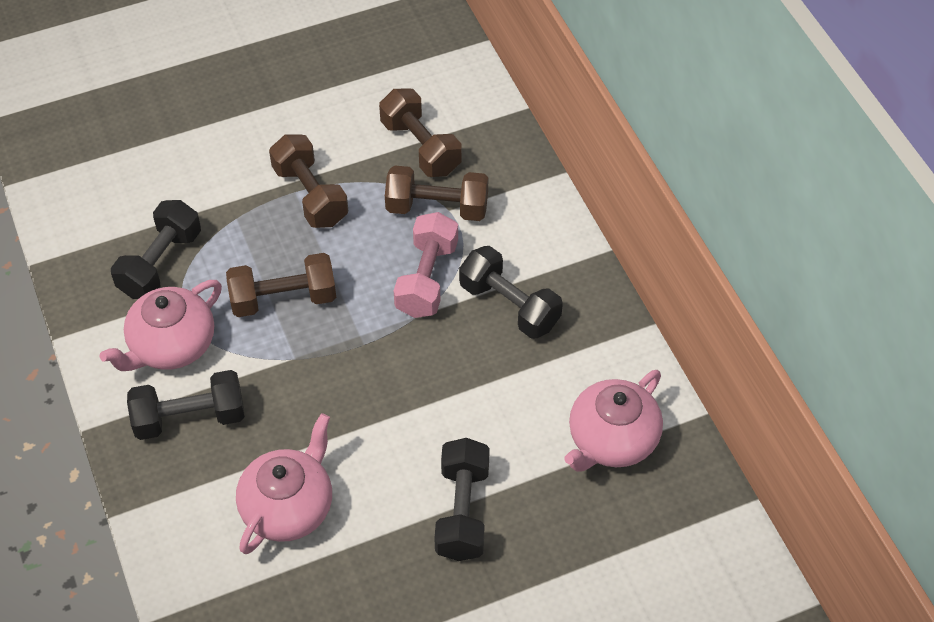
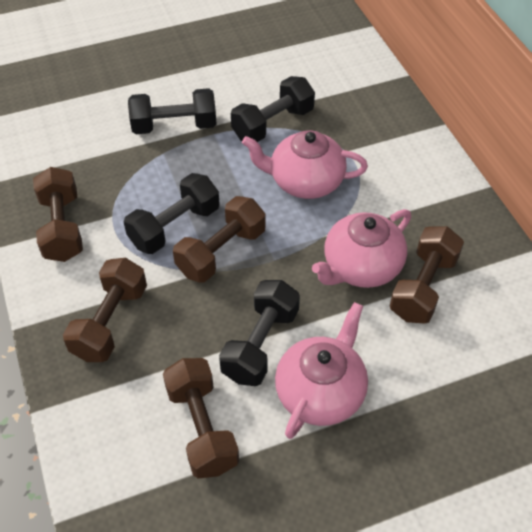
brown dumbbell: [226,253,336,317] [269,135,348,228] [379,88,461,177] [385,166,488,221] = 4 -> [33,167,83,262] [63,258,147,362] [163,358,239,479] [173,196,266,283] [390,226,464,324] = 5
pink dumbbell: [394,212,458,318] = 1 -> none = 0

